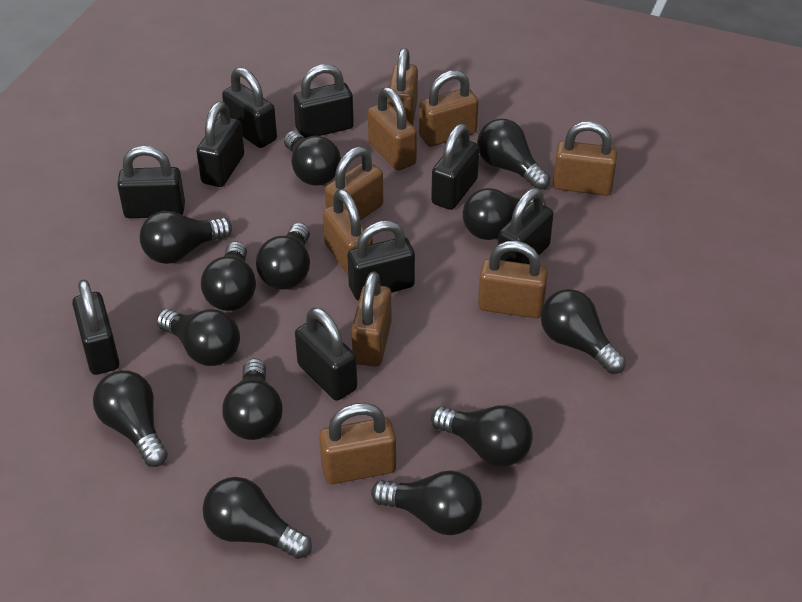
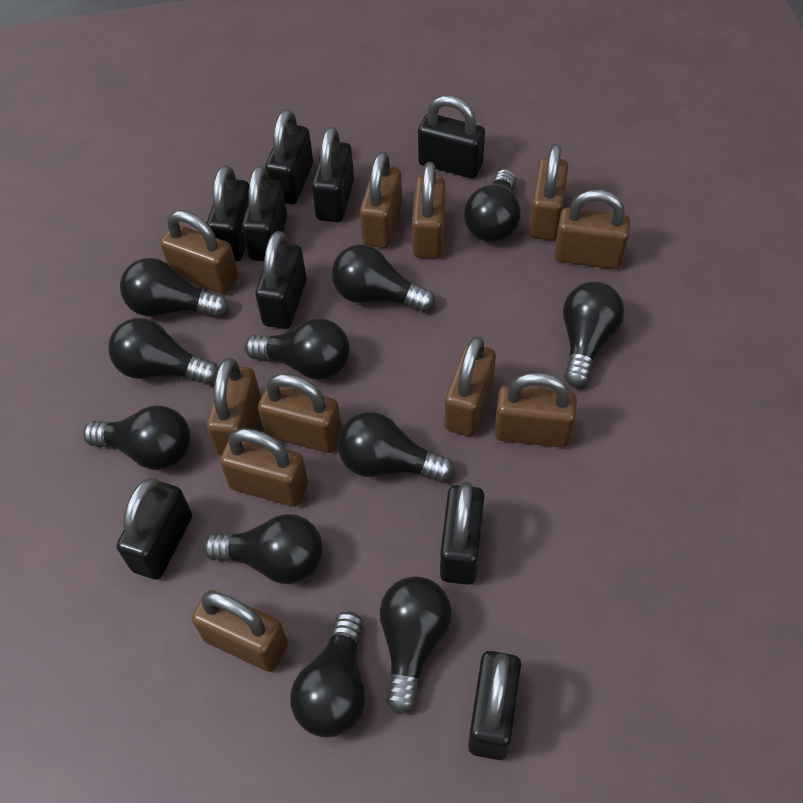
black light bulb: [93,370,168,467] [140,211,232,264] [156,309,240,366] [201,241,256,311] [203,477,312,559] [222,358,283,440] [256,223,310,290] [284,131,341,186] [371,470,482,535] [431,405,533,467] [462,188,546,240] [477,119,550,190] [541,289,626,374] = 13 -> [83,405,191,470] [109,318,218,385] [120,258,229,317] [203,514,323,584] [245,318,350,380] [290,611,366,738] [332,244,435,312] [338,412,454,482] [380,576,452,714] [464,169,521,242] [563,281,624,387] = 11
brown padlock: [319,403,396,484] [323,189,373,275] [325,146,383,220] [351,271,391,367] [368,87,417,171] [388,48,418,125] [419,70,479,147] [478,241,548,318] [553,121,618,196] = 9 -> [160,210,238,294] [192,590,288,672] [207,358,261,456] [220,428,308,507] [258,374,342,453] [360,152,402,248] [412,162,446,258] [444,336,496,436] [494,372,577,448] [529,144,568,240] [554,190,630,269] = 11

